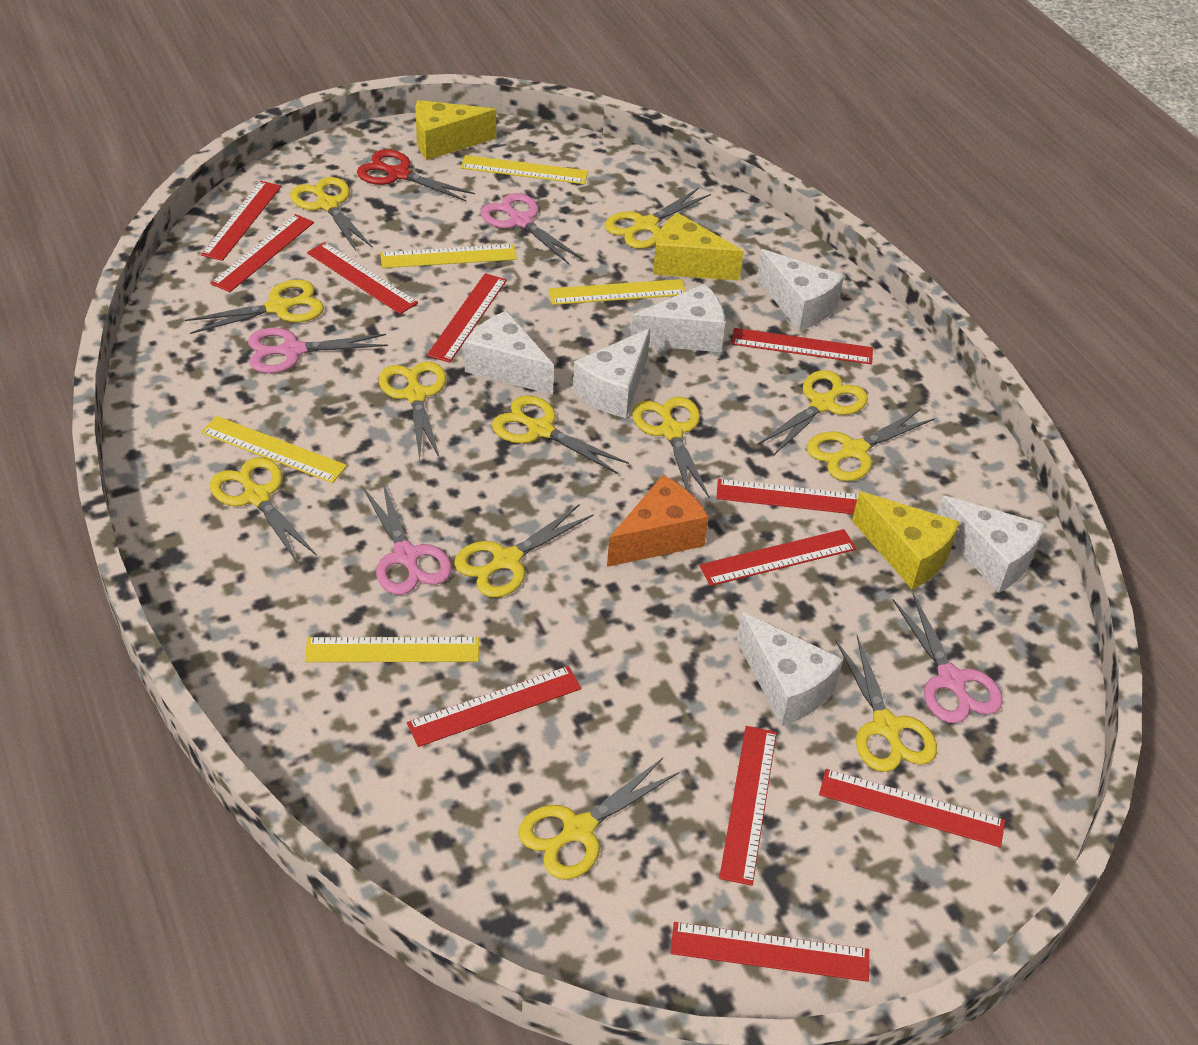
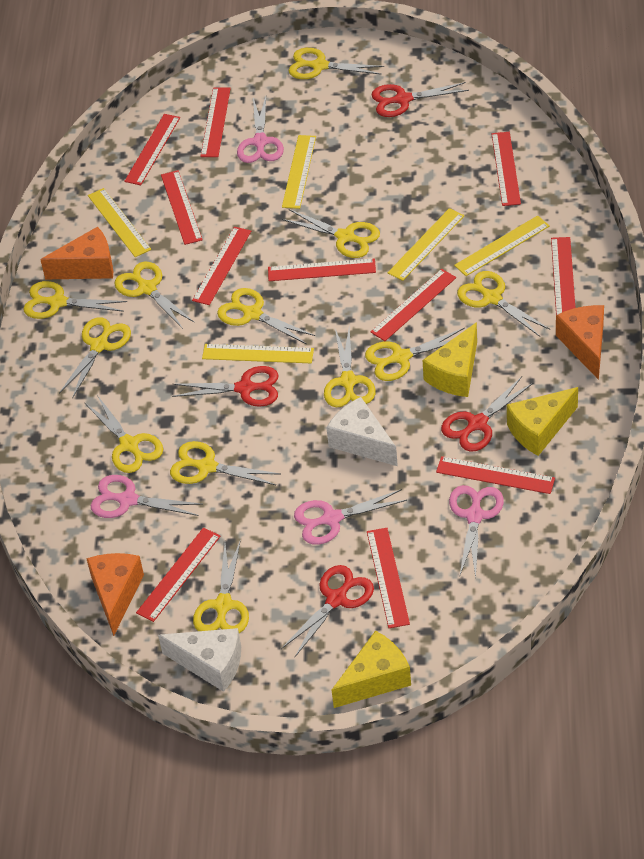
orange cheese: [607,475,709,567] = 1 -> [40,227,113,279] [86,553,144,636] [556,305,604,380] = 3
red scissors: [357,149,475,202] = 1 -> [172,366,279,407] [281,565,374,658] [372,82,469,117] [441,376,533,452] = 4
white cheese: [464,311,554,395] [572,328,650,418] [631,284,725,352] [737,612,843,726] [757,249,844,331] [937,496,1045,593] = 6 -> [158,628,241,692] [326,397,398,466] = 2

